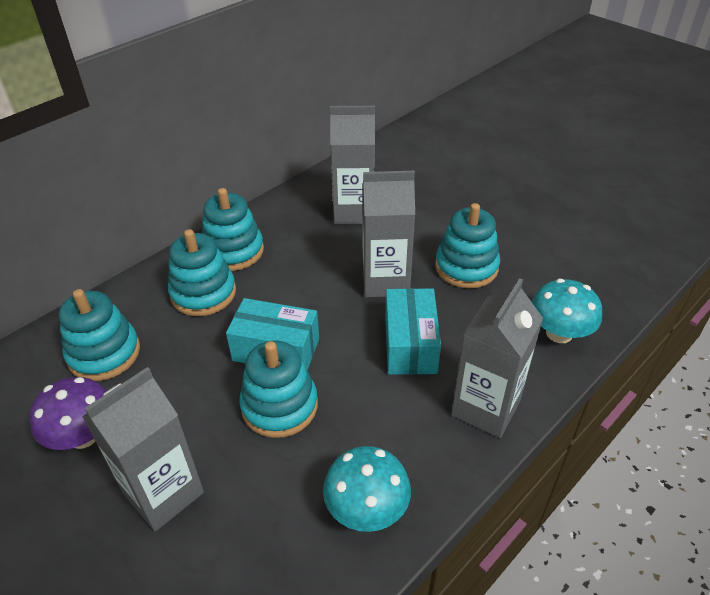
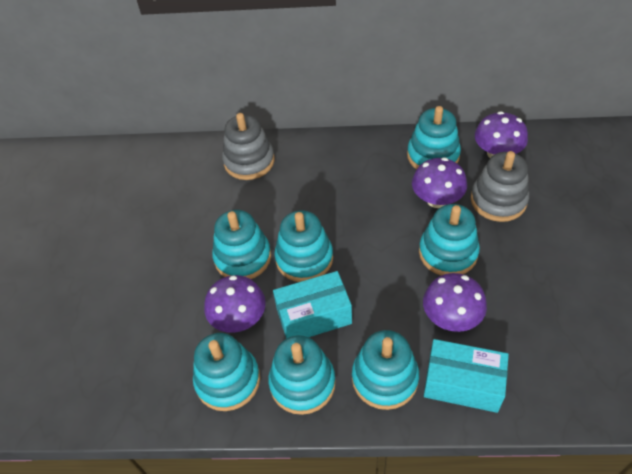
grey carton: [82,367,204,531] [330,106,375,224] [362,171,415,297] [451,278,543,438] = 4 -> none = 0
grey stacking toy: none = 0 -> [222,113,275,180] [471,151,529,222] = 2
purple mushroom: [29,377,106,450] = 1 -> [204,275,266,333] [412,158,467,208] [423,273,487,332] [475,111,528,158] = 4
turquoise mushroom: [323,446,411,532] [531,279,602,343] = 2 -> none = 0
turquoise stacking toy: [59,289,140,381] [168,229,236,316] [202,188,264,271] [239,341,318,438] [435,203,500,289] = 5 -> [193,333,260,411] [212,210,271,279] [268,335,336,415] [274,210,333,282] [352,330,419,410] [407,106,461,169] [419,204,480,275] = 7

